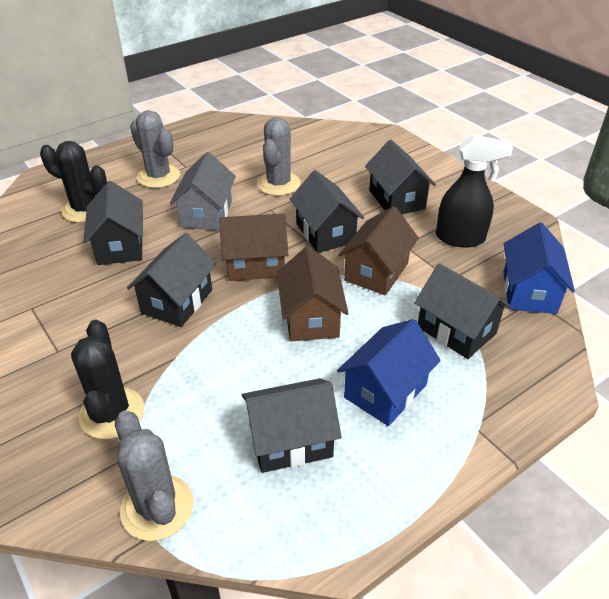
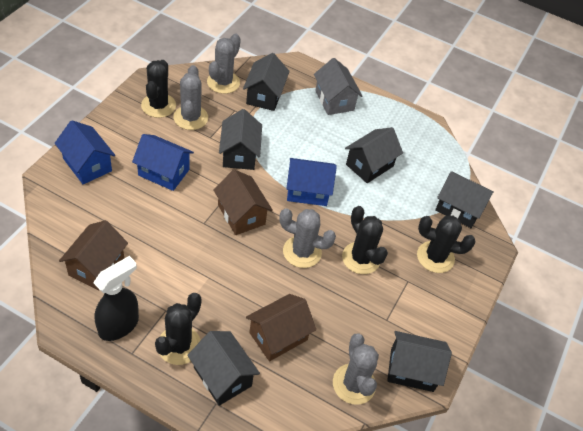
black cactus: [40,141,107,223] [71,320,144,439] = 2 -> [141,60,176,118] [155,293,201,365] [342,206,388,274] [417,216,475,273] = 4
blue house: [337,319,441,426] [503,223,575,314] = 2 -> [55,120,115,184] [132,134,194,191] [286,158,337,206] = 3
grey cactus: [115,411,193,541] [130,110,180,188] [257,117,301,196] = 3 -> [173,65,208,130] [207,33,241,94] [279,208,336,268] [333,333,379,405] = 4

